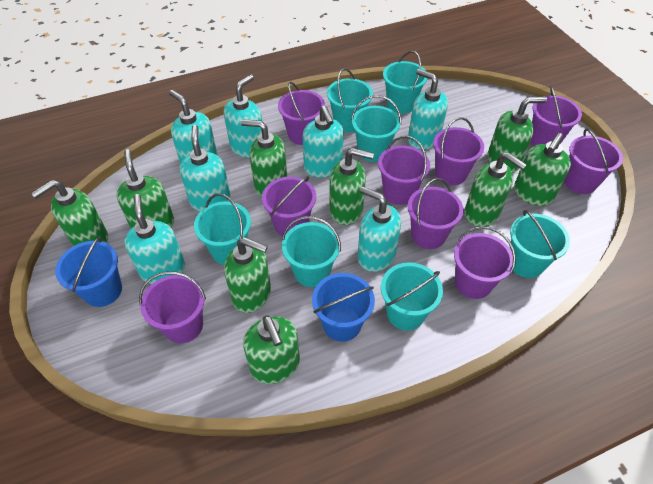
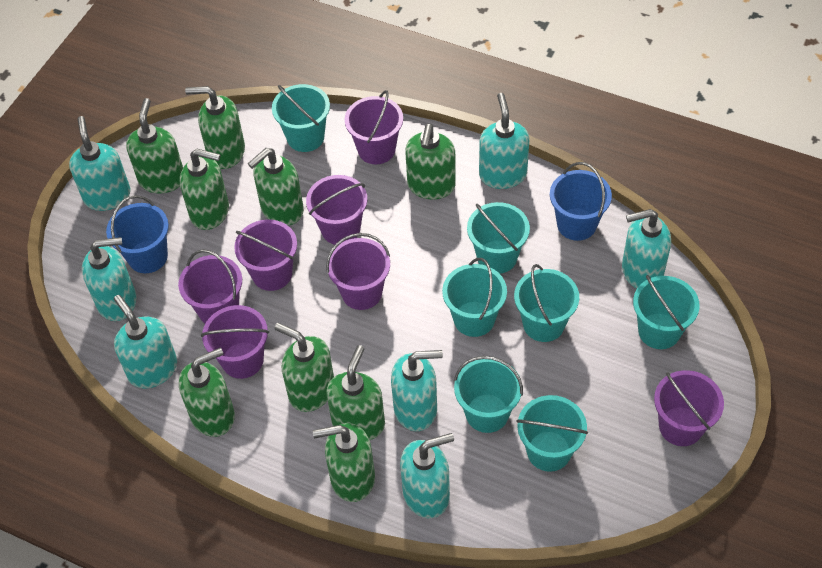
purple bucket: [139,271,206,343] [262,176,316,236] [278,82,325,145] [378,136,430,205] [408,178,464,249] [433,117,484,185] [454,226,516,299] [530,86,582,146] [564,128,623,194] = 9 -> [178,249,242,323] [201,305,269,379] [234,220,297,291] [306,175,367,245] [326,233,390,310] [345,90,403,164] [654,370,724,446] = 7

